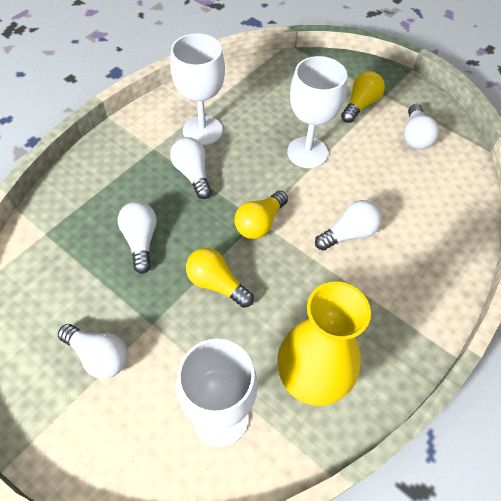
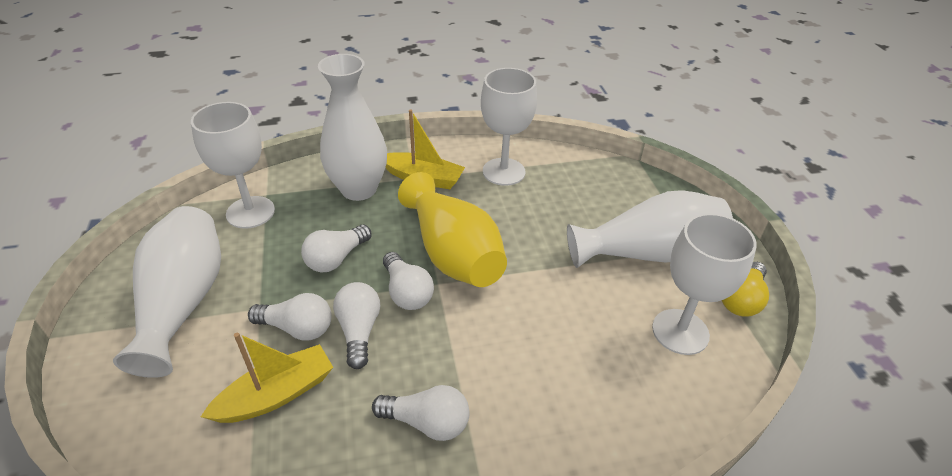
white vase: none = 0 -> [113,206,221,378] [318,54,387,201] [567,190,733,268] = 3
yellow boat: none = 0 -> [201,333,333,423] [385,110,465,189] = 2
yellow light bulb: [186,248,254,308] [234,191,288,239] [341,71,385,123] = 3 -> [722,262,769,317] = 1

